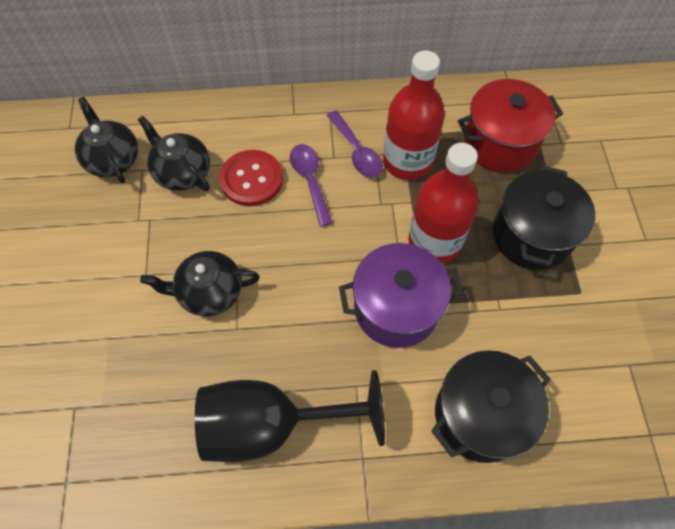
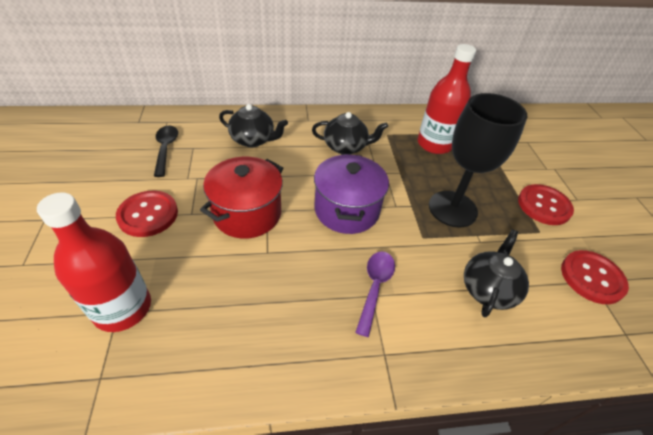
black pot: [431,350,551,463] [493,165,595,270] = 2 -> none = 0
black spoon: none = 0 -> [154,126,178,177] = 1
purple spoon: [290,144,333,227] [327,110,383,177] = 2 -> [355,252,395,337] = 1
red button: [219,150,283,206] = 1 -> [116,191,178,237] [518,184,574,225] [561,250,629,304] = 3

